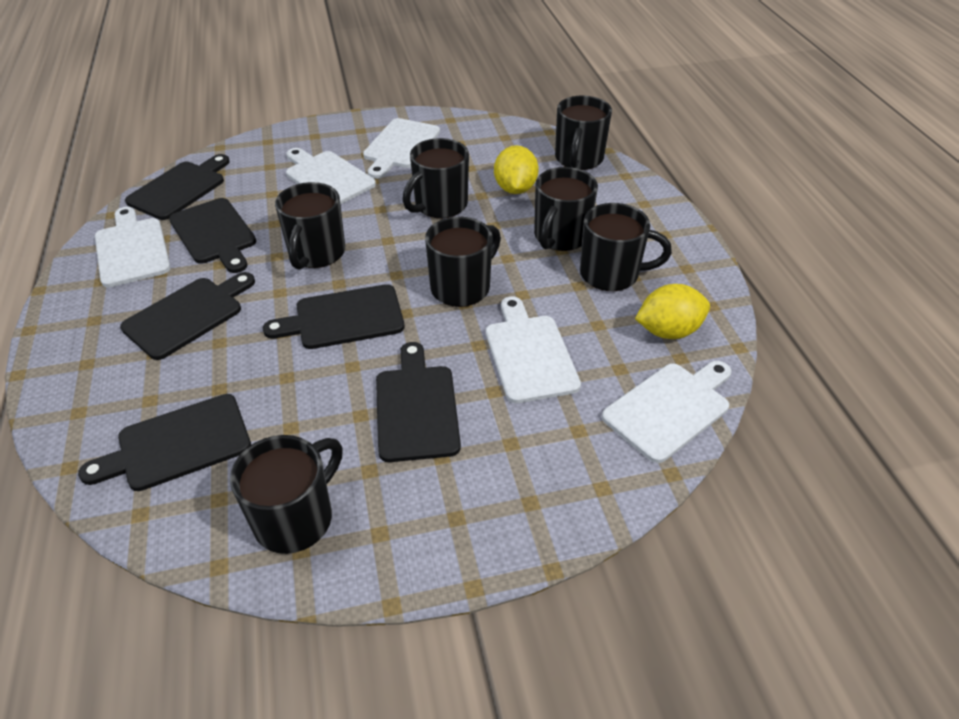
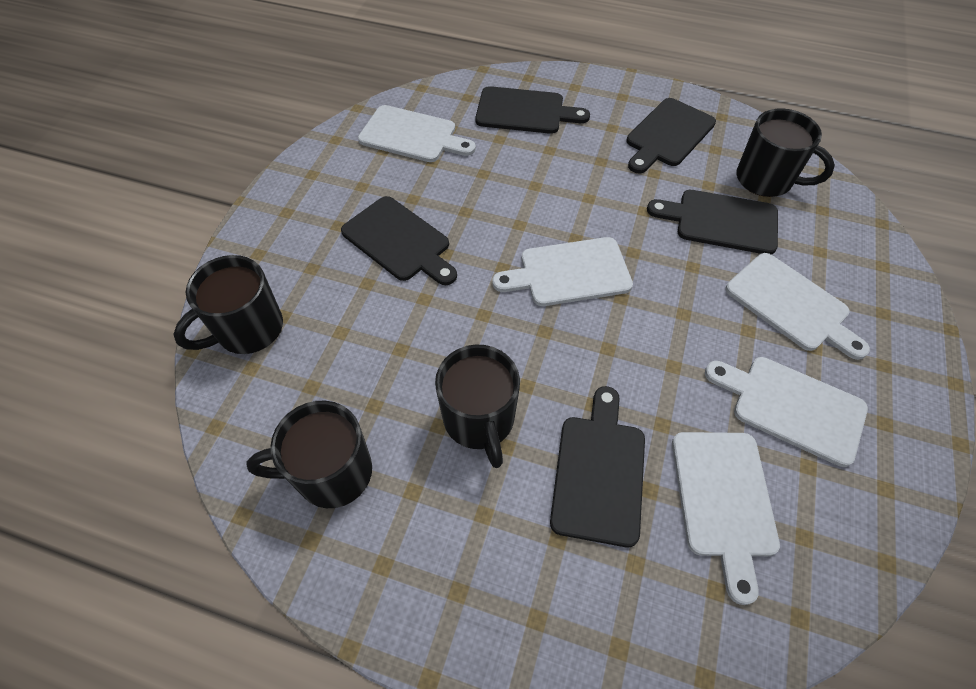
black cutting board: [78,394,251,491] [120,272,255,360] [125,154,230,220] [169,198,256,273] [263,284,405,349] [376,342,461,462] = 6 -> [341,196,457,285] [475,86,590,134] [550,386,645,547] [626,98,716,173] [647,190,778,254] = 5
black mug: [230,435,343,554] [275,182,345,270] [403,138,469,218] [425,217,501,307] [534,167,598,251] [555,95,612,170] [580,203,672,291] = 7 -> [173,255,283,354] [246,401,372,508] [435,345,520,468] [736,108,835,197] = 4
yellow lemon: [494,145,539,194] [635,284,710,339] = 2 -> none = 0

